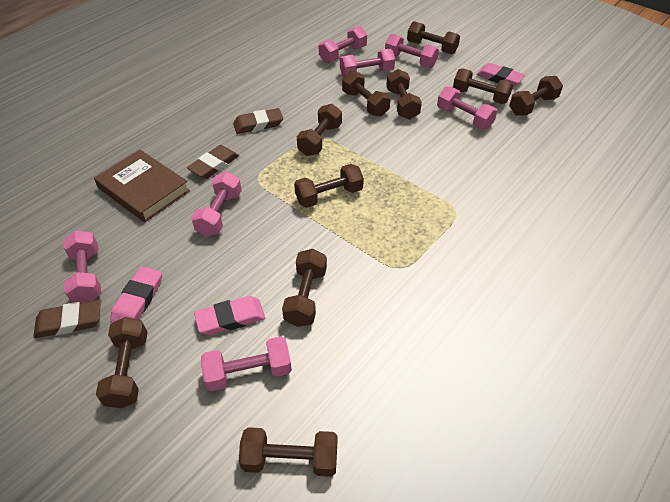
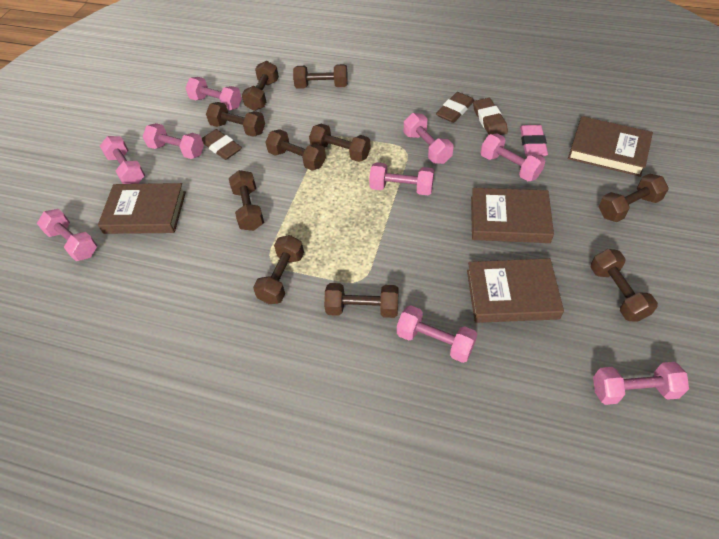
brown book: [94,150,190,222] = 1 -> [98,183,186,234] [467,258,564,323] [471,188,554,243] [568,116,653,177] = 4
pink dumbbell: [63,230,101,303] [191,172,242,236] [201,336,292,391] [319,26,367,63] [340,49,395,77] [385,34,439,68] [437,86,497,129] = 7 -> [37,209,97,261] [100,136,145,184] [142,123,204,159] [186,77,242,110] [369,162,434,195] [397,305,477,363] [404,113,453,164] [481,133,545,181] [593,362,689,405] = 9
pink eraser: [110,267,162,323] [194,296,265,335] [476,63,525,86] = 3 -> [520,125,548,157] = 1

